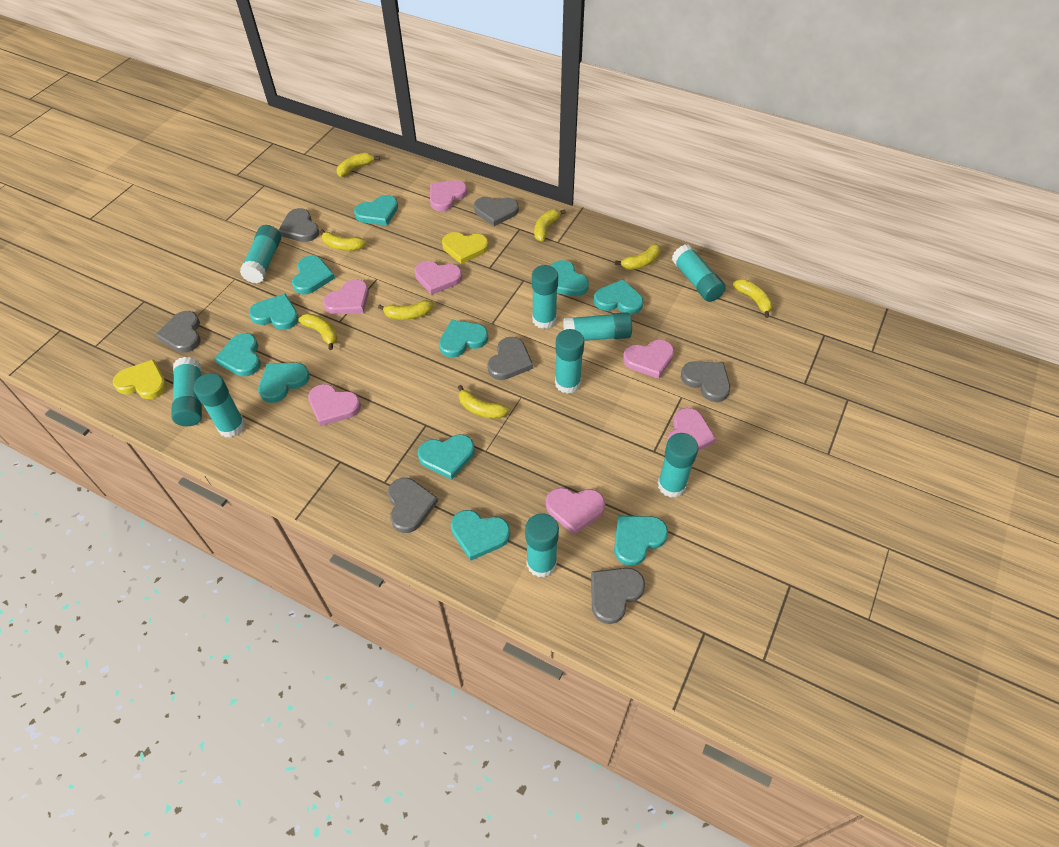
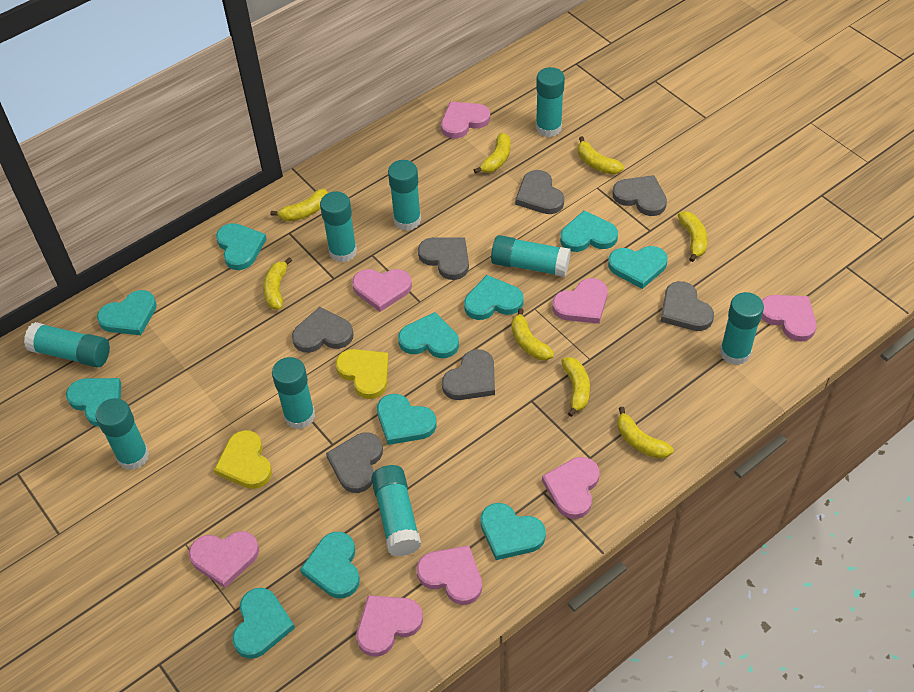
pink heart: [308,384,361,426] [323,279,369,315] [415,261,462,295] [430,180,468,211] [546,488,605,535] [623,340,674,379] [667,408,716,451] = 7 -> [189,531,259,588] [352,269,412,312] [357,595,423,657] [417,545,482,605] [441,102,490,139] [542,457,599,519] [552,278,608,324] [761,295,817,342] = 8

